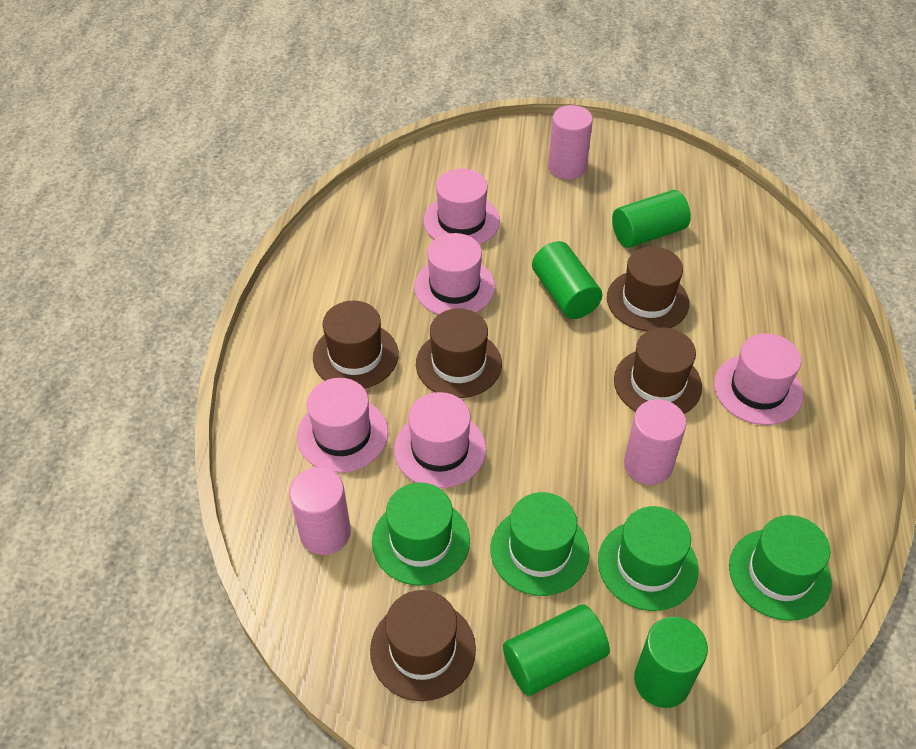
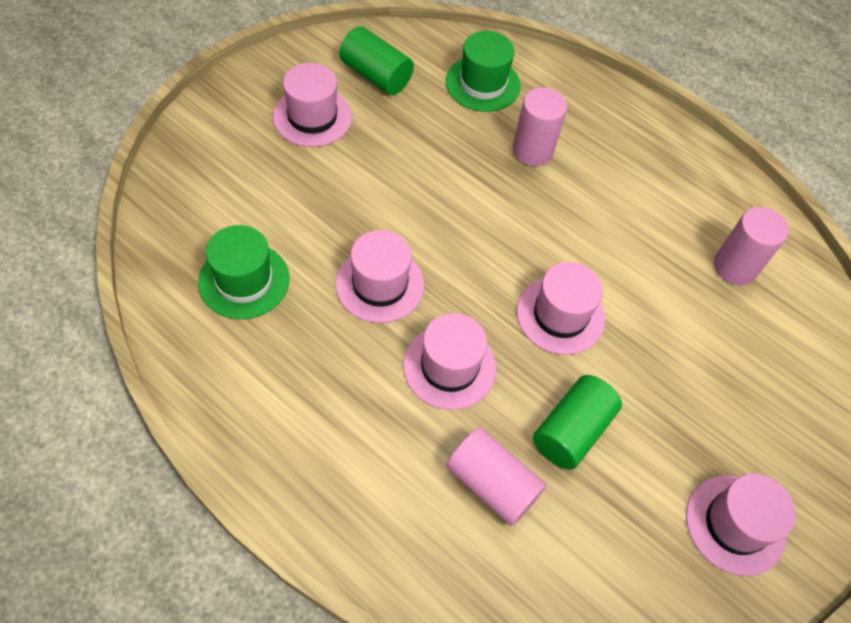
brown hat: [313,301,399,389] [370,590,476,701] [416,308,502,398] [607,246,689,331] [614,328,702,414] = 5 -> none = 0
green cylinder: [503,604,610,696] [532,241,602,319] [612,190,691,248] [634,617,708,708] = 4 -> [339,26,414,95] [533,375,622,470] = 2
green hat: [372,483,470,586] [490,492,590,596] [598,506,698,611] [729,515,832,621] = 4 -> [198,225,289,319] [446,31,521,112] = 2

